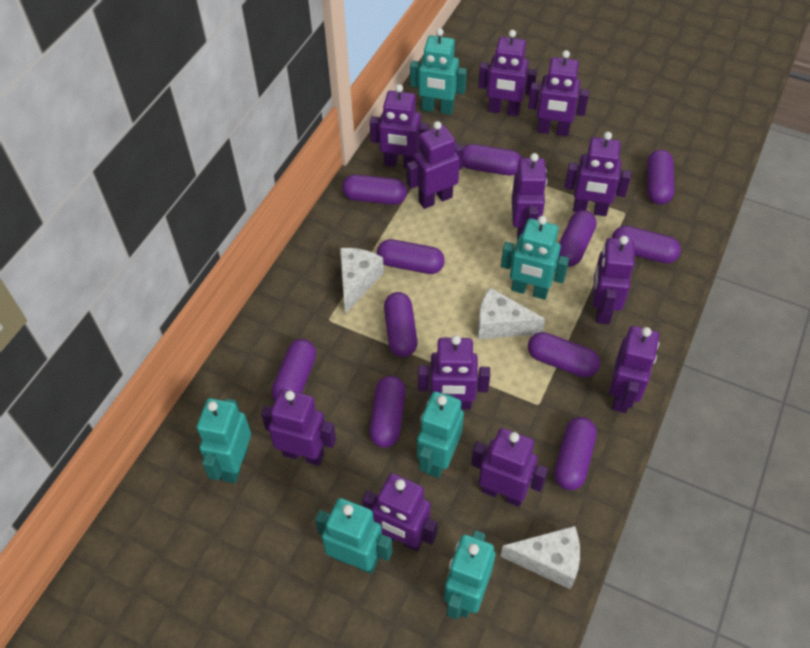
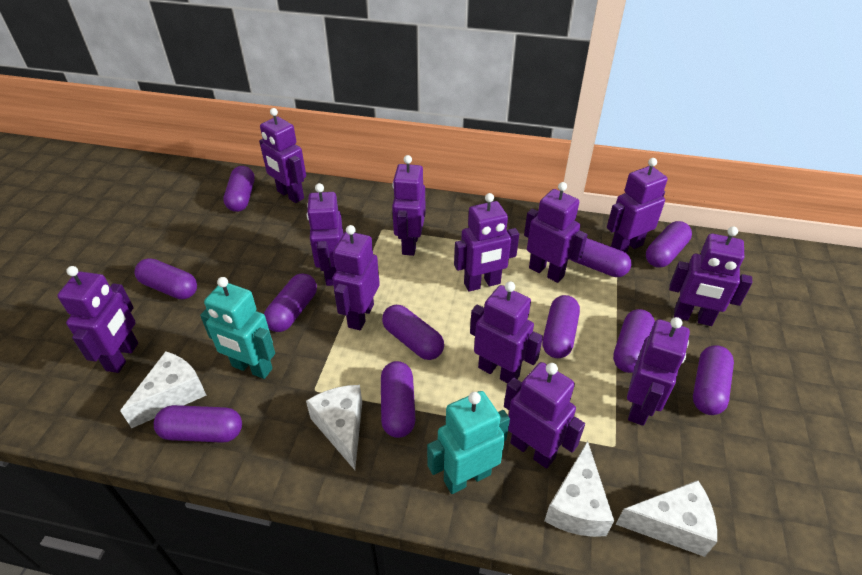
turquoise robot: [197,398,251,483] [315,498,392,574] [410,28,467,115] [417,391,464,478] [444,530,496,620] [501,216,569,300] = 6 -> [200,277,275,379] [427,391,510,494] = 2
white cheese: [340,248,384,314] [478,287,545,339] [500,526,580,590] = 3 -> [120,351,206,428] [306,385,362,470] [545,441,614,537] [616,480,717,557] = 4

